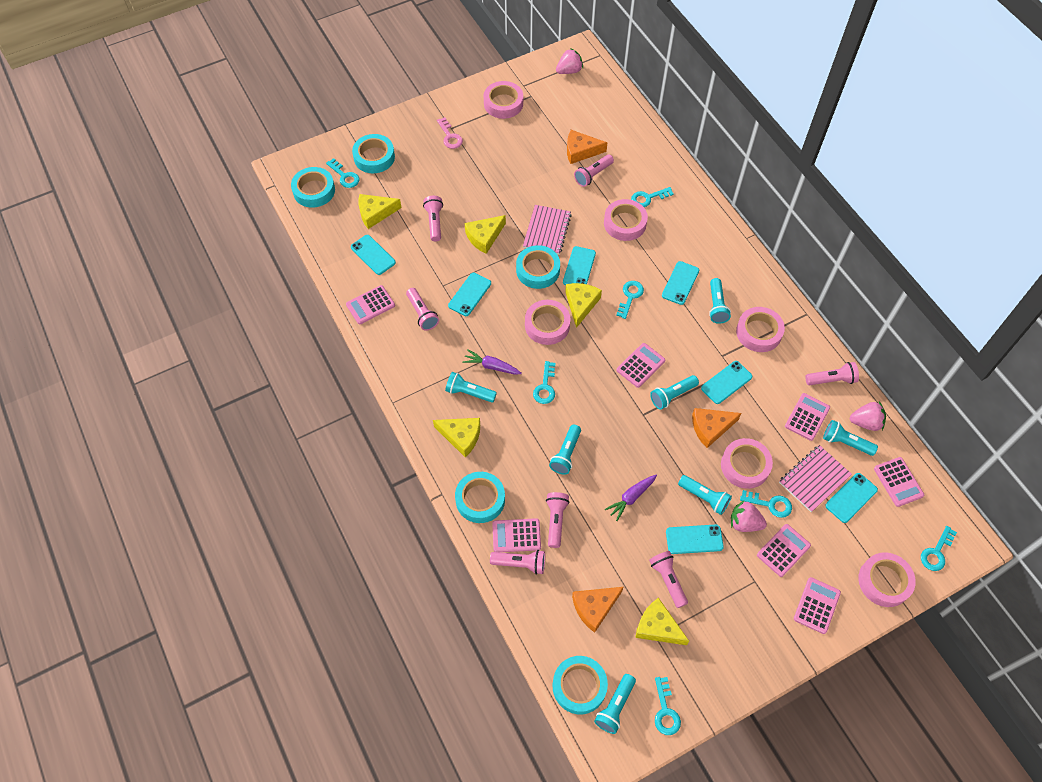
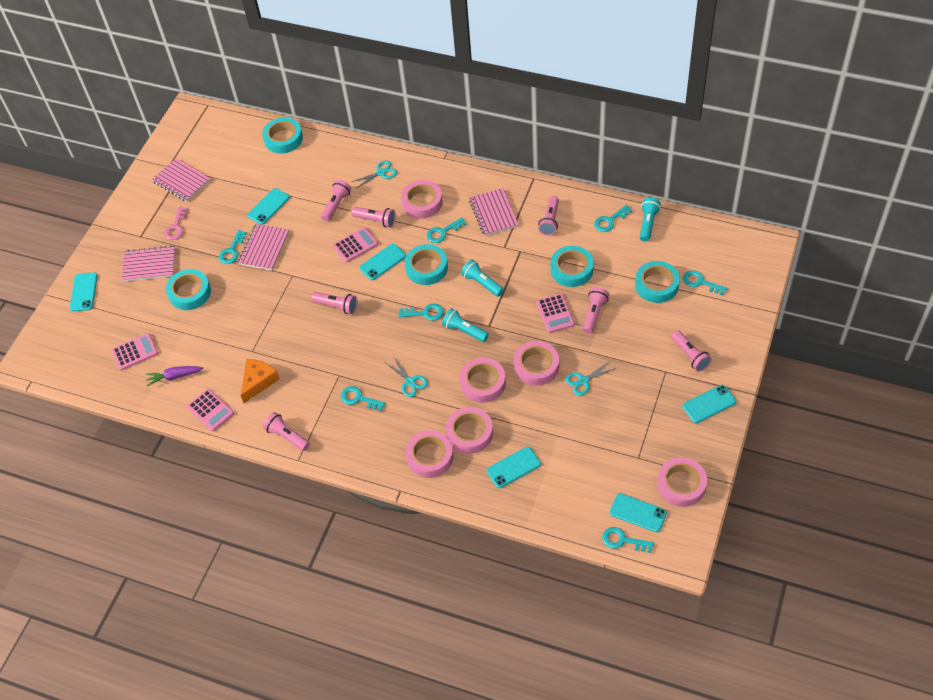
orange cheese: [567,130,607,164] [572,587,623,633] [692,408,741,448] = 3 -> [241,359,280,403] = 1
pink calculator: [346,285,395,324] [492,518,541,552] [616,343,665,388] [757,524,811,577] [785,393,830,441] [794,577,841,634] [874,457,924,507] = 7 -> [111,333,158,370] [187,389,234,431] [333,227,378,263] [536,293,575,333] = 4
pink notebook: [523,205,572,255] [779,445,852,512] = 2 -> [122,245,175,281] [152,158,211,202] [238,224,289,271] [469,188,519,236] = 4
pink strawberry: [556,48,583,74] [731,501,767,532] [850,402,886,431] = 3 -> none = 0
purple carrot: [462,350,522,375] [605,475,657,521] = 2 -> [145,366,204,386] = 1
turquoise flashlight: [445,372,497,403] [549,425,581,475] [594,674,636,734] [650,375,699,410] [678,475,732,515] [709,278,731,324] [823,420,878,456] = 7 -> [442,308,489,342] [461,260,504,297] [640,198,661,242] = 3
turquoise phone: [351,235,396,275] [448,273,491,316] [563,246,596,285] [662,261,699,305] [666,524,724,554] [701,361,753,404] [825,473,878,523] = 7 -> [70,272,98,311] [247,188,290,225] [359,244,406,280] [486,447,541,488] [610,493,667,532] [682,385,736,423] = 6
turquoise scissors: none = 0 -> [352,161,397,188] [386,357,428,397] [565,361,616,396] = 3
yellow cheese: [358,194,401,229] [433,418,480,457] [465,215,506,254] [565,283,602,328] [635,598,689,645] = 5 -> none = 0

